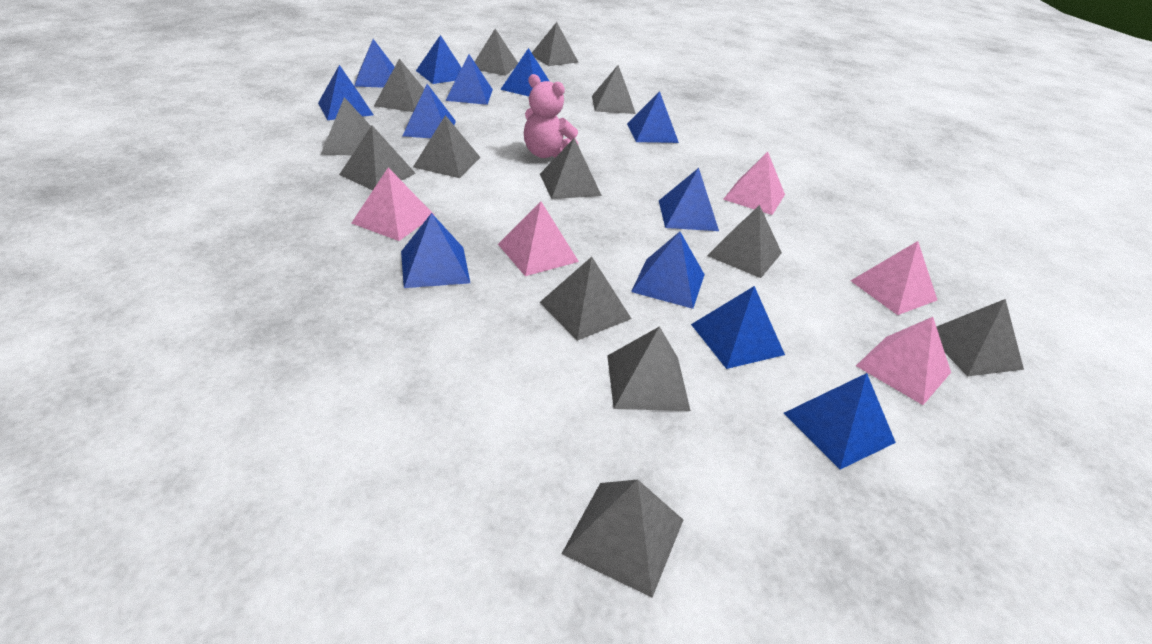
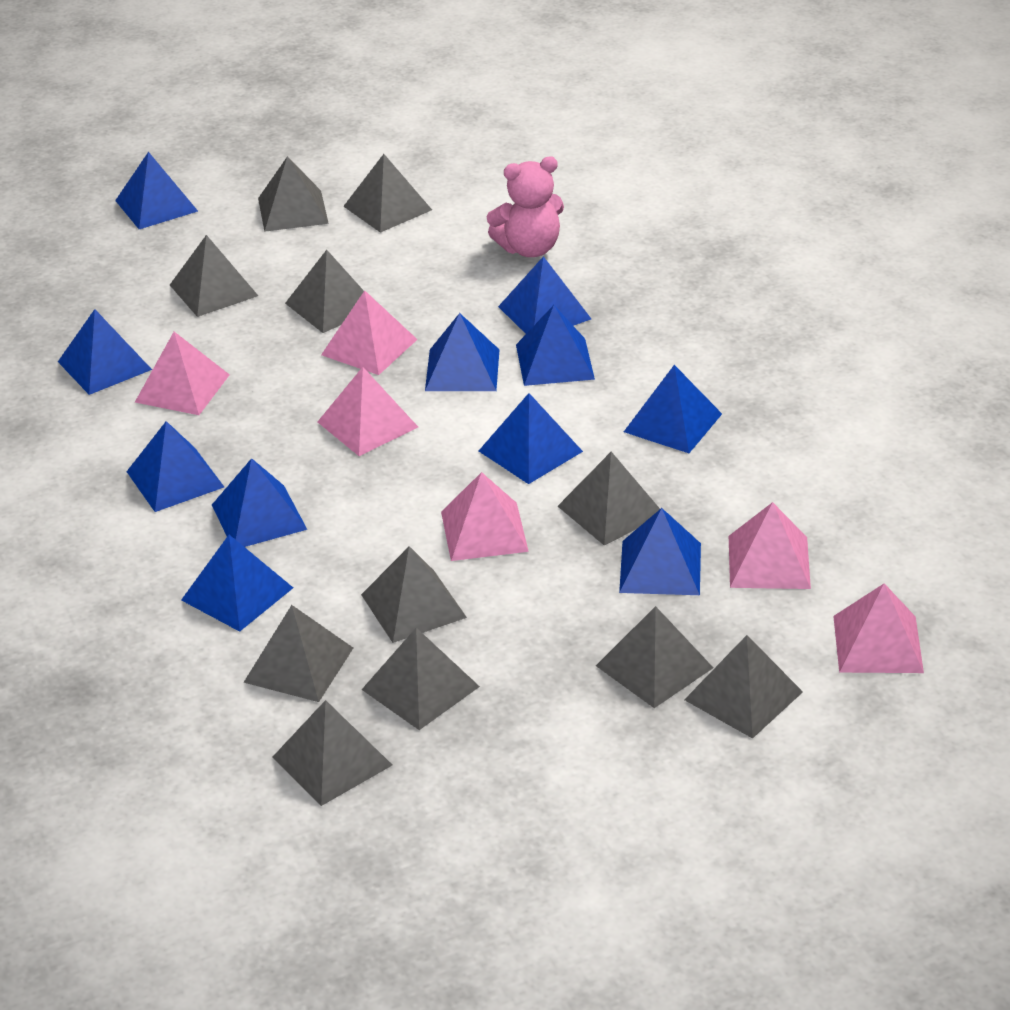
blue pyramid: [318,65,373,120] [354,39,395,88] [401,213,470,288] [403,84,456,138] [416,35,462,84] [446,54,493,105] [500,48,549,96] [627,91,679,143] [631,232,705,309] [659,168,719,231] [691,286,785,369] [784,373,896,469] = 12 -> [58,309,152,395] [115,152,198,229] [127,421,224,512] [181,535,293,632] [212,458,307,547] [425,313,499,391] [479,393,583,484] [498,256,591,334] [516,305,595,386] [619,508,701,595] [624,365,722,453] = 11
grey pyramid: [321,97,371,156] [339,125,416,190] [374,59,424,112] [413,115,481,178] [475,29,518,76] [532,22,578,66] [539,257,632,341] [540,138,602,199] [562,480,683,597] [592,65,636,114] [607,326,691,411] [707,205,782,278] [937,299,1024,376] = 13 -> [170,235,258,317] [243,605,353,702] [258,156,329,232] [273,700,392,806] [285,250,364,333] [343,154,432,233] [361,546,467,643] [362,628,480,730] [558,452,660,545] [596,606,713,708] [684,635,803,739] = 11
pink pyramid: [352,168,435,241] [498,201,579,276] [723,152,785,215] [851,241,937,315] [856,317,951,405] = 5 -> [135,332,230,415] [318,367,418,456] [321,291,418,375] [441,472,529,561] [729,502,811,589] [833,583,924,673] = 6

